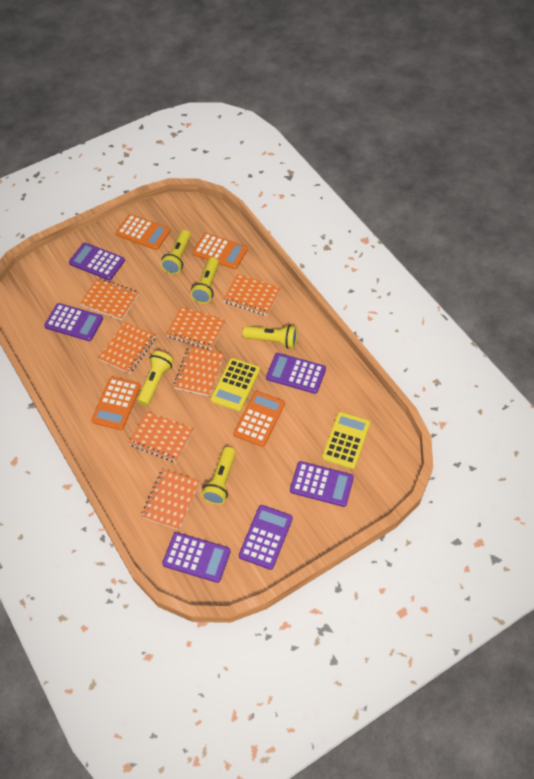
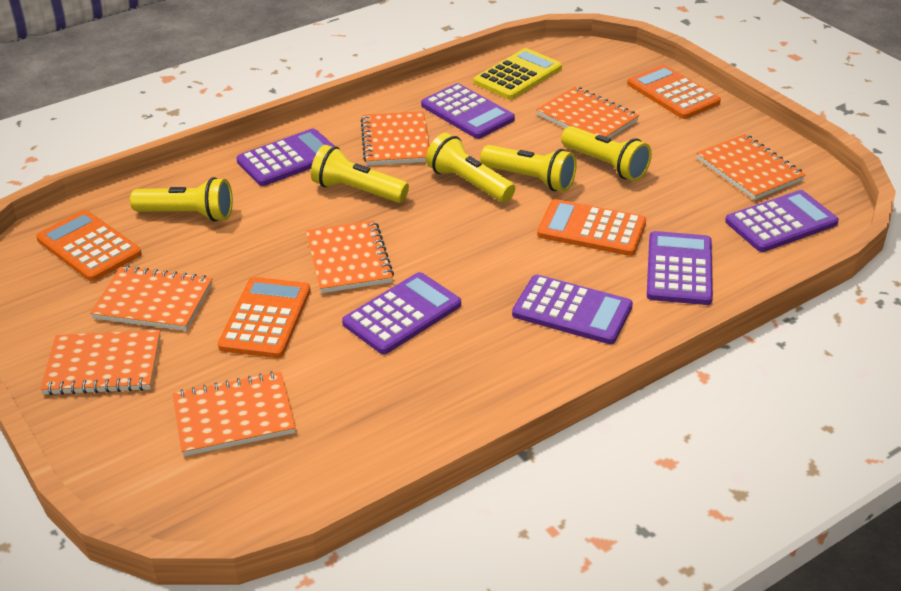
yellow calculator: [211,358,260,411] [322,412,370,469] = 2 -> [474,48,562,100] = 1

